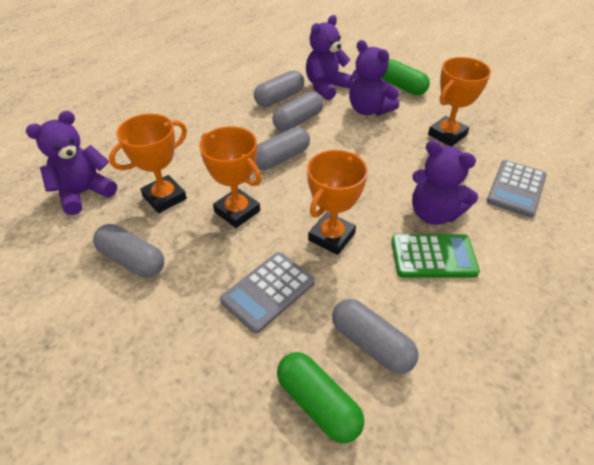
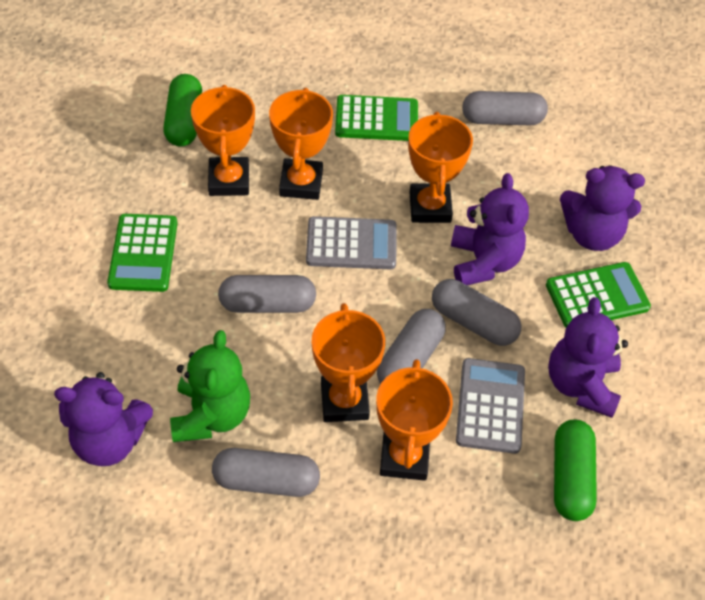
green calculator: [392,234,480,278] = 1 -> [107,214,178,292] [335,95,418,141] [546,262,651,328] = 3
green teddy bear: none = 0 -> [170,330,250,442] = 1
orange trophy: [109,114,187,213] [199,126,262,228] [307,150,368,255] [428,57,491,146] = 4 -> [191,85,255,196] [269,88,333,200] [312,303,385,422] [376,359,453,481] [408,112,473,223] = 5

